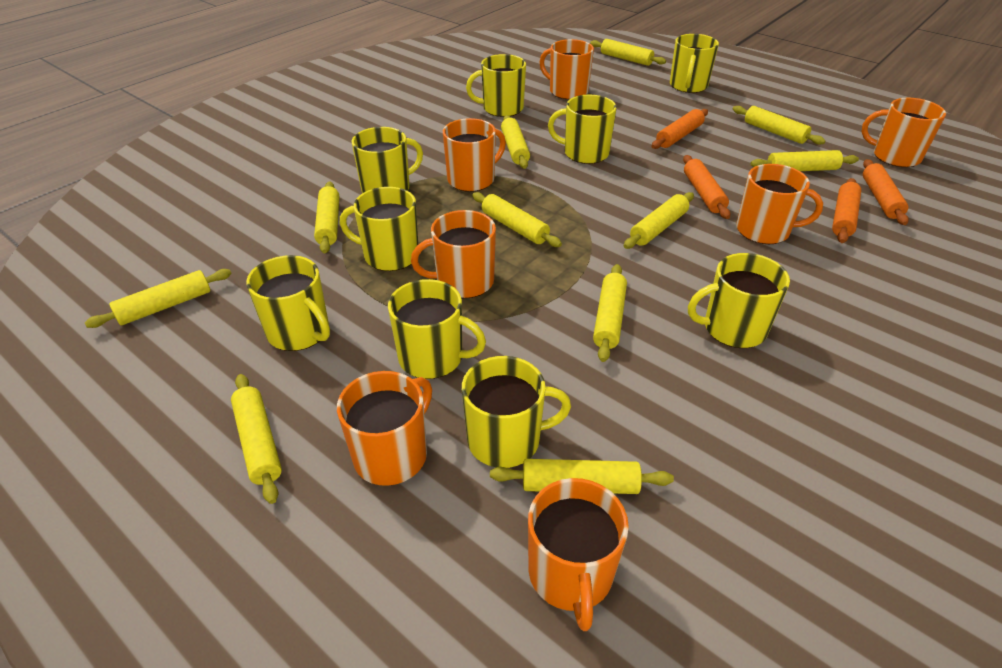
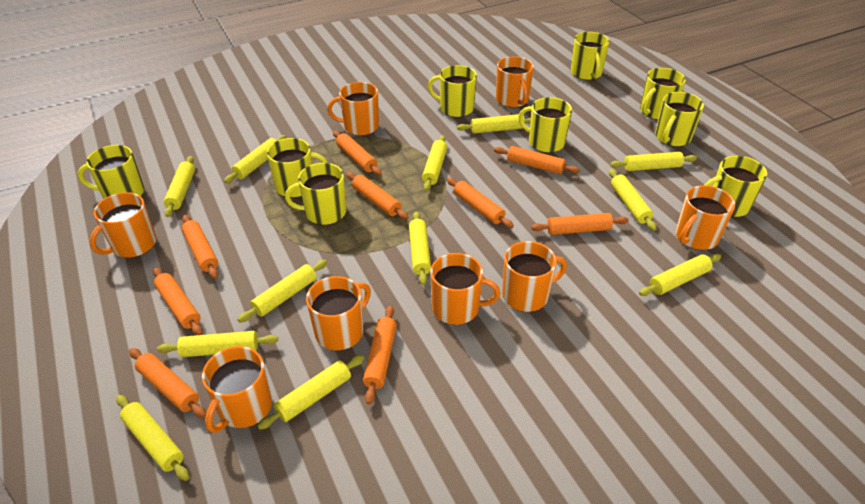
orange mug: [337,371,432,486] [411,210,496,298] [443,118,506,192] [528,478,629,631] [539,39,594,99] [736,164,823,244] [861,98,946,167] = 7 -> [89,192,156,258] [202,346,272,433] [306,276,371,351] [327,82,379,136] [430,253,500,325] [496,56,534,108] [502,241,567,312] [676,185,735,250] = 8
orange rolling pin: [652,109,708,149] [683,155,731,219] [832,178,861,243] [863,159,909,225] = 4 -> [129,348,206,418] [153,267,203,335] [182,215,218,279] [333,131,382,176] [346,172,409,220] [363,306,397,404] [447,178,514,228] [494,146,580,174] [531,213,629,235] = 9
yellow rolling pin: [85,269,232,328] [231,374,282,504] [314,181,339,253] [472,192,562,247] [490,459,674,494] [501,115,530,169] [590,39,666,66] [593,264,627,362] [624,192,694,249] [733,106,825,145] [750,150,859,171] = 11 -> [116,395,190,481] [157,331,278,357] [164,156,195,217] [224,135,286,183] [238,260,327,323] [257,355,364,430] [409,211,431,285] [422,135,447,191] [457,114,531,134] [609,169,657,231] [610,152,697,171] [639,254,721,296] = 12

